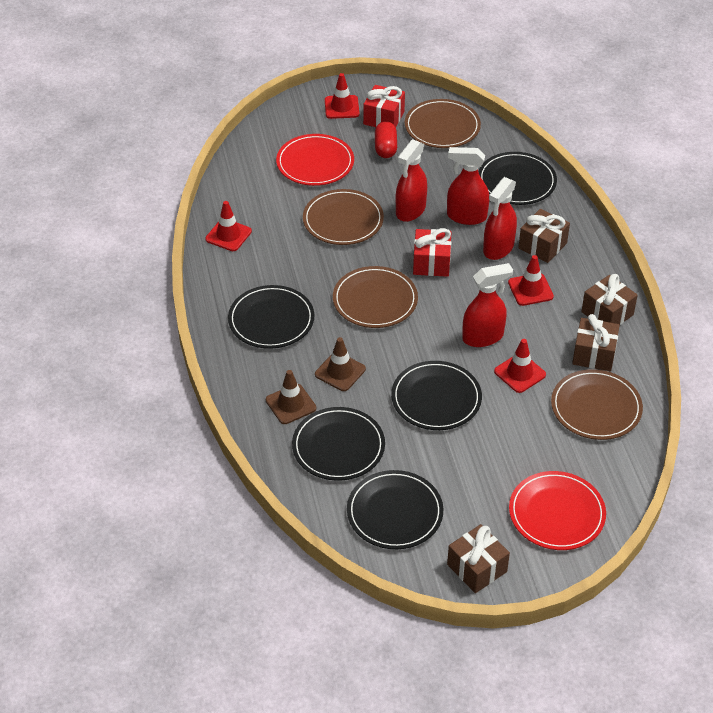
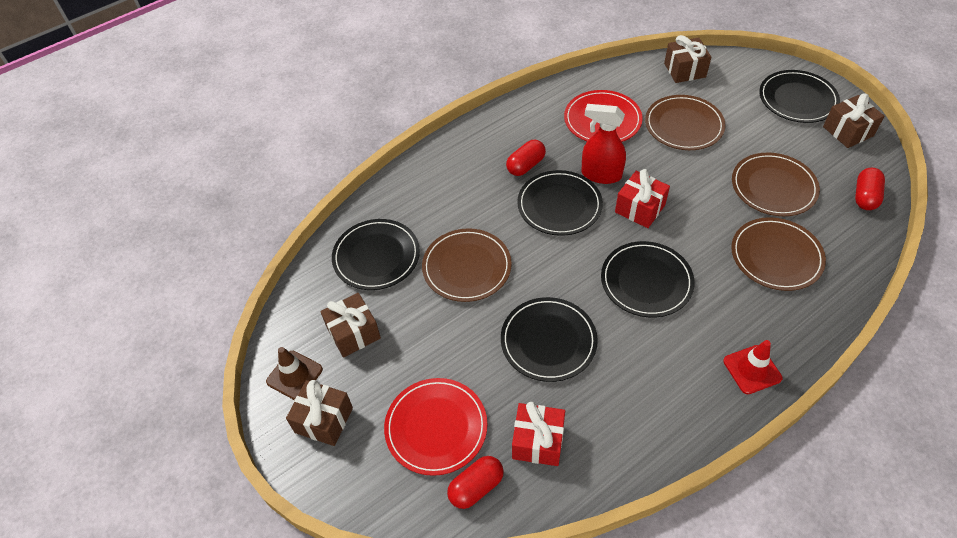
brown traffic cone: [266,370,316,424] [315,337,366,391] = 2 -> [266,347,323,400] = 1
red capsule: [375,121,397,158] = 1 -> [447,456,504,509] [506,139,546,176] [855,168,885,210] = 3
red spray bottle: [396,139,427,222] [447,147,489,225] [462,263,513,347] [483,177,517,260] = 4 -> [581,104,626,184] = 1
red traffic cone: [205,201,252,251] [325,73,359,119] [494,339,546,393] [508,255,554,306] = 4 -> [723,340,782,394] = 1

